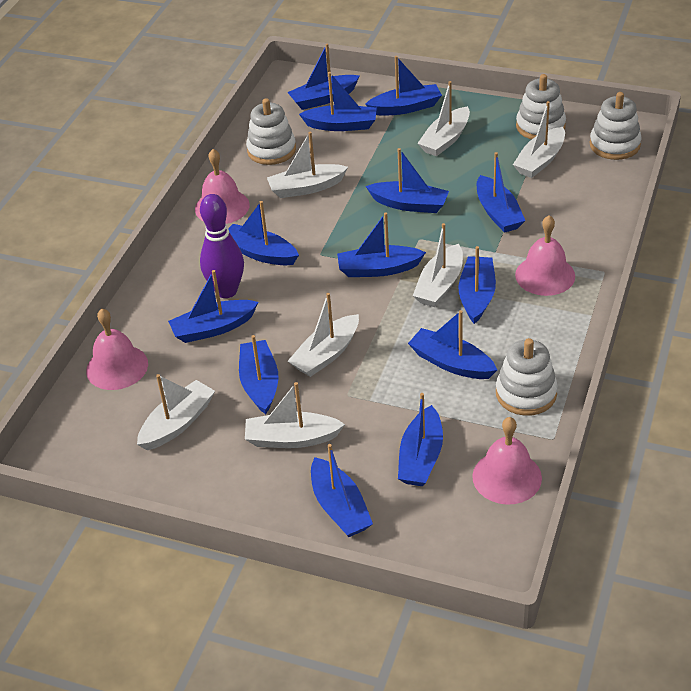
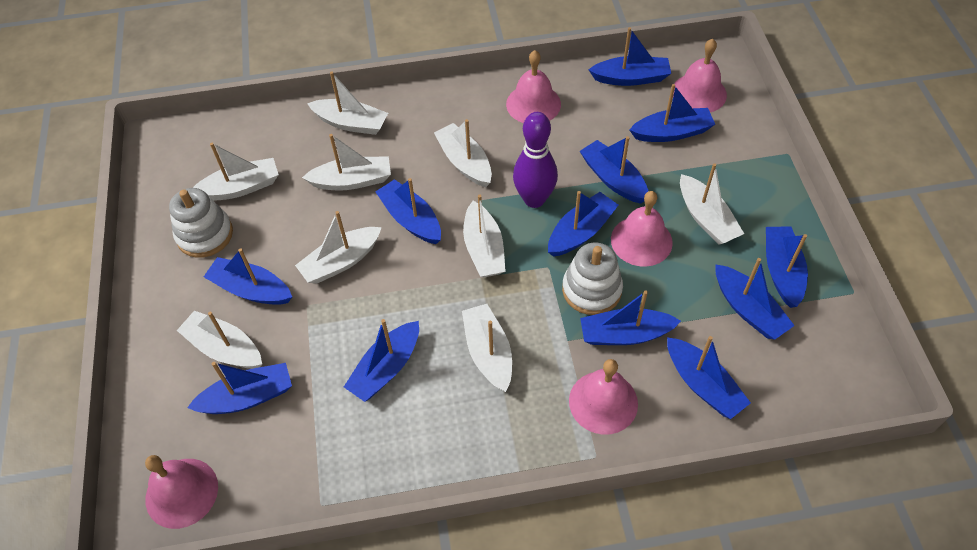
blue boat: [168,270,258,343] [228,201,299,265] [239,335,278,414] [287,43,359,110] [299,72,377,131] [311,444,373,537] [337,212,426,277] [365,56,442,116] [366,148,449,213] [398,393,443,486] [408,310,497,379] [459,246,496,324] [477,152,525,233] = 13 -> [187,362,292,414] [204,248,292,305] [344,319,419,402] [376,178,441,244] [548,191,618,257] [580,136,648,204] [580,290,681,345] [588,27,671,86] [629,84,715,142] [667,336,751,419] [715,258,795,339] [766,226,808,308] = 12
pink bell: [86,308,148,390] [195,149,250,224] [472,417,542,505] [515,215,575,296] = 4 -> [145,455,218,529] [506,50,561,123] [569,359,638,435] [611,191,673,267] [673,39,727,112] = 5
white boat: [137,374,215,450] [245,382,345,448] [267,132,348,198] [288,293,359,377] [413,223,463,307] [417,81,470,157] [513,101,565,178] = 7 -> [177,311,262,369] [193,143,279,201] [295,211,382,284] [302,134,391,190] [307,72,388,135] [434,119,492,187] [462,304,512,392] [463,195,506,277] [680,163,744,245] = 9
white stacking toy: [246,98,296,165] [496,338,558,416] [516,74,566,139] [590,92,642,160] = 4 -> [169,188,233,258] [562,243,623,315] = 2

